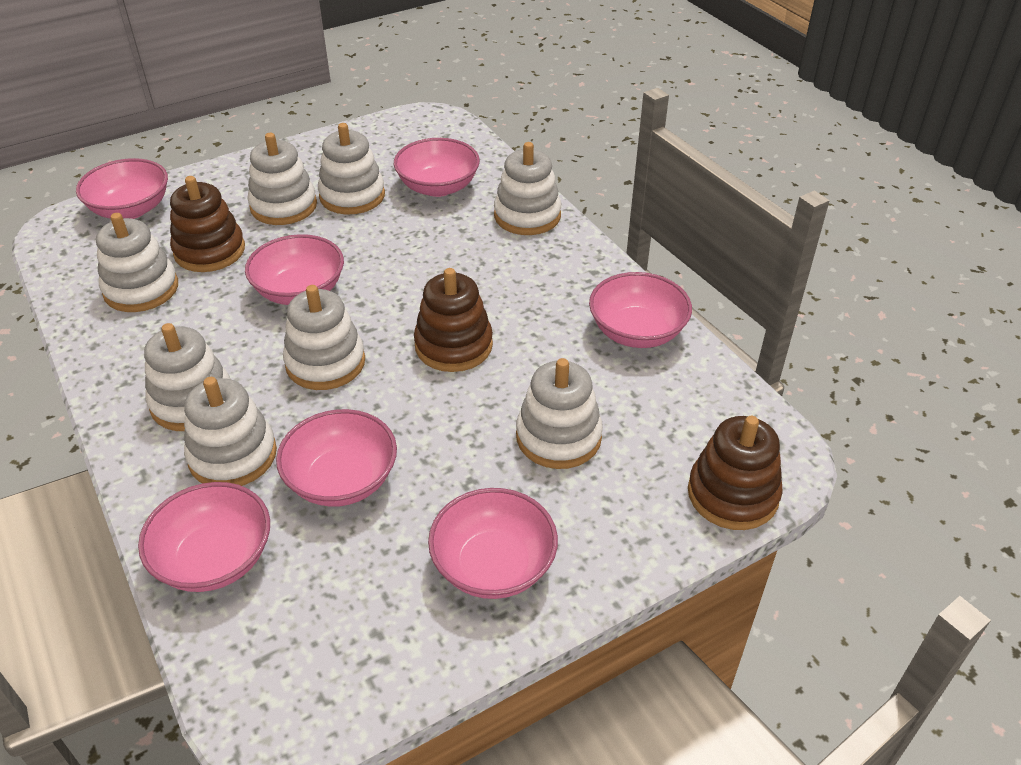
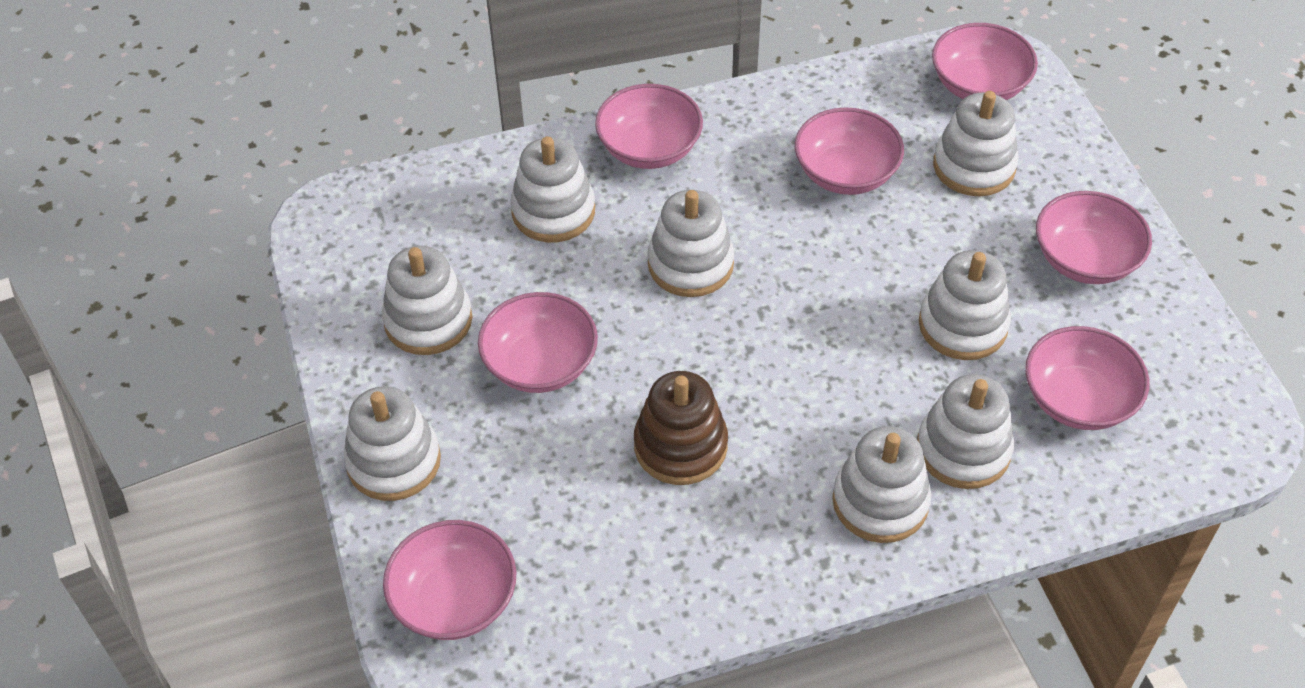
brown stacking toy: [170,176,245,272] [414,268,493,372] [688,416,783,530] = 3 -> [634,371,728,485] = 1

